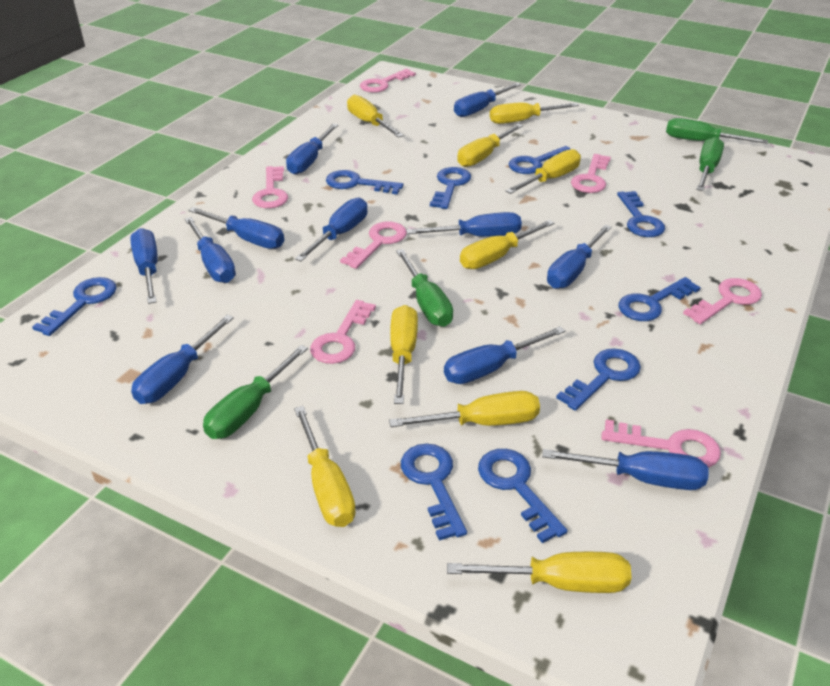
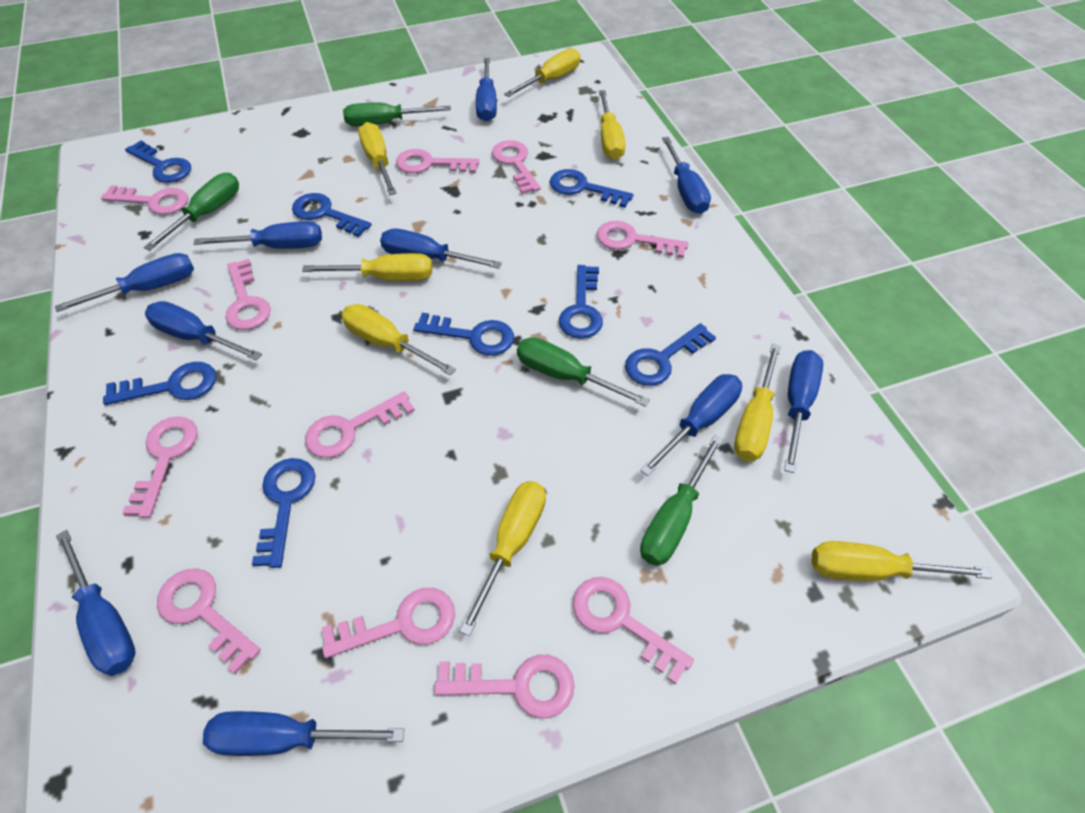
blue key: [32,277,116,336] [326,170,403,194] [401,444,467,541] [430,167,471,209] [478,449,567,543] [508,146,570,174] [556,348,641,411] [617,191,665,237] [618,277,701,321] = 9 -> [103,362,216,405] [125,140,191,183] [252,458,316,568] [292,193,371,237] [414,313,514,356] [550,169,633,208] [559,265,603,339] [625,323,716,386] = 8
blue screwdriver: [130,228,158,304] [131,315,234,404] [185,217,236,283] [188,207,284,249] [286,124,339,175] [295,198,368,261] [406,212,522,237] [444,326,566,384] [454,83,521,117] [542,449,709,490] [547,225,612,289] = 11 -> [55,253,194,312] [56,530,135,676] [145,301,262,361] [193,221,322,249] [203,711,404,756] [380,229,502,269] [476,58,497,122] [640,374,742,476] [662,137,711,214] [784,350,823,473] = 10
pink key: [252,166,288,208] [310,300,376,364] [340,222,407,269] [360,69,416,93] [571,154,611,193] [601,419,721,468] [683,278,762,324] = 7 -> [101,185,188,215] [122,416,198,518] [157,568,261,674] [225,259,271,330] [305,391,415,458] [322,588,455,658] [396,149,479,173] [434,655,574,718] [492,140,541,194] [573,577,694,685] [597,221,688,258] = 11
yellow screwdriver: [294,406,356,527] [347,95,404,138] [389,391,540,427] [390,305,418,404] [447,552,631,593] [457,124,523,167] [460,220,555,269] [490,102,579,124] [506,149,581,194] = 9 -> [302,253,432,281] [341,304,456,376] [358,122,397,195] [459,481,546,636] [504,48,580,97] [599,90,625,160] [734,343,781,461] [812,541,992,581] = 8

